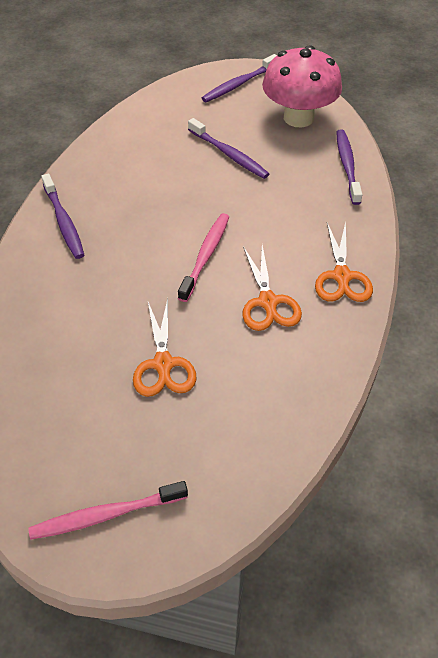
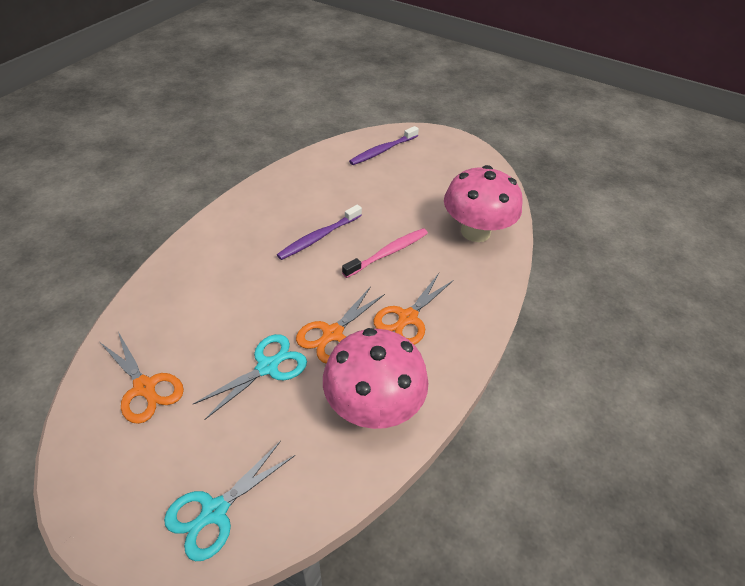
pink mushroom: [262,45,342,128] = 1 -> [323,328,429,429] [444,165,522,242] = 2
pink toothbrush: [28,481,188,540] [178,213,229,302] = 2 -> [342,228,428,278] = 1
purple toothbrush: [41,174,84,259] [188,118,269,179] [202,54,277,102] [336,129,362,205] = 4 -> [277,205,362,260] [349,126,419,165] = 2
turquoise scissors: none = 0 -> [164,441,295,561] [193,334,307,420] = 2

